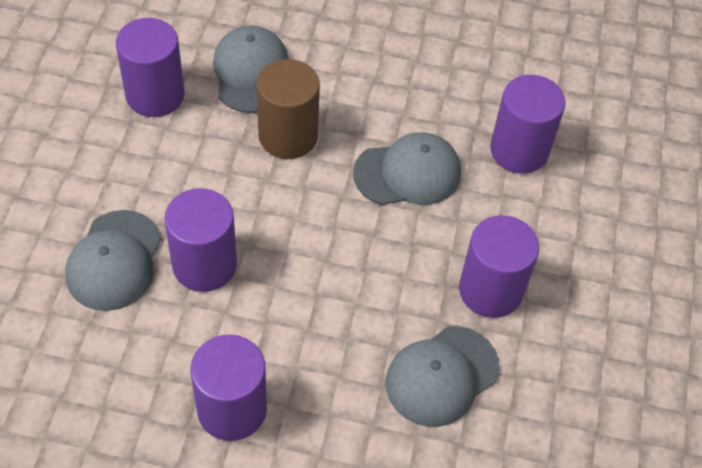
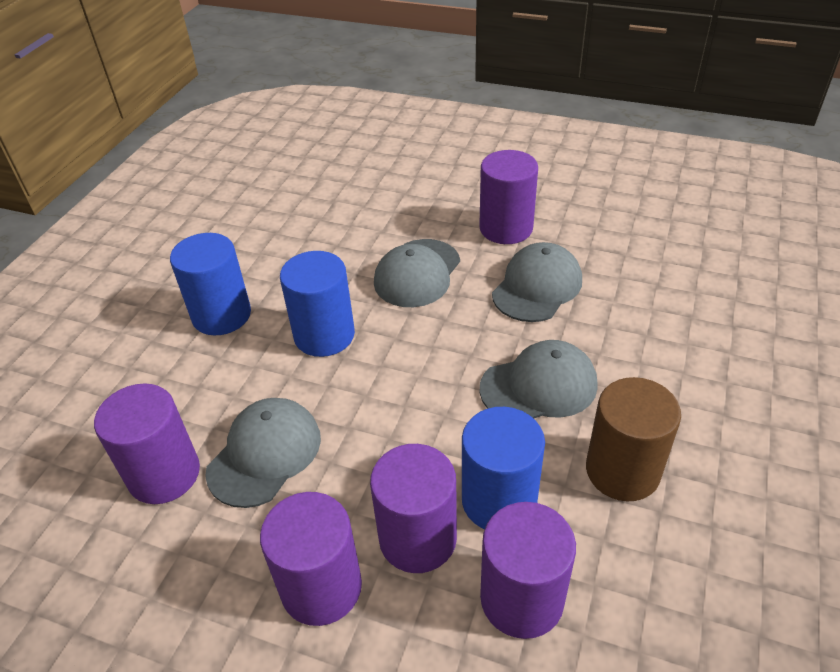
blue cylinder: none = 0 -> [170,233,251,336] [280,251,355,357] [462,407,545,529] = 3

